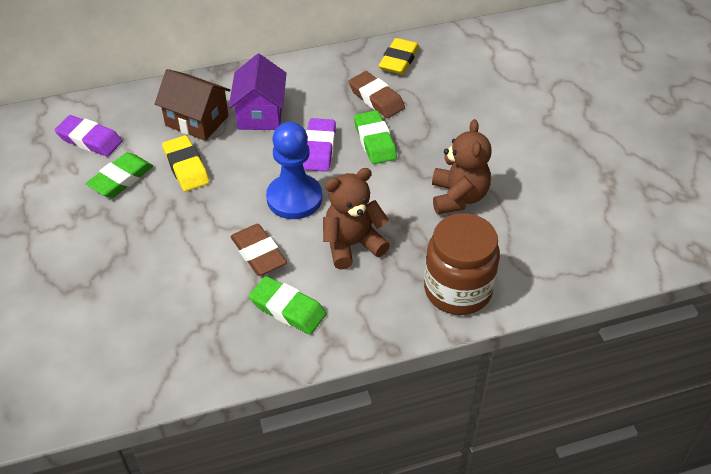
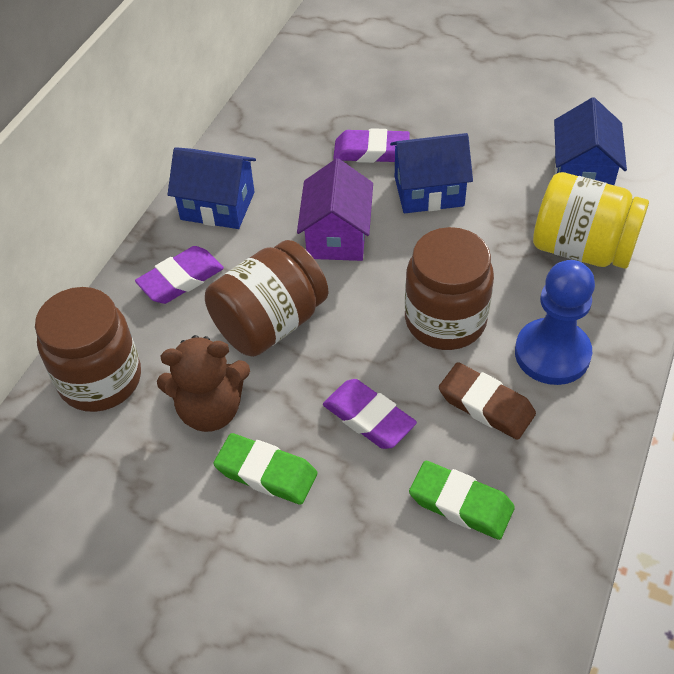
blue house: none = 0 -> [167,147,256,229] [390,133,473,214] [554,97,627,185] = 3
brown eraser: [231,224,287,276] [348,71,405,118] = 2 -> [439,362,536,440] = 1
brown house: [155,69,230,141] = 1 -> none = 0
brown jar: [424,213,500,315] = 1 -> [35,287,141,412] [205,240,329,357] [405,227,494,350] = 3
brown teddy bear: [323,168,390,270] [432,119,491,214] = 2 -> [157,335,250,432] = 1
green eraser: [86,152,153,198] [249,276,326,335] [354,110,397,164] = 3 -> [213,433,317,505] [409,461,515,540] = 2
purple eraser: [55,115,122,156] [303,118,336,172] = 2 -> [135,246,224,304] [323,379,417,449] [333,128,410,163] = 3
yellow eraser: [162,135,209,191] [379,38,419,75] = 2 -> none = 0
yellow jar: none = 0 -> [533,172,649,269] = 1

